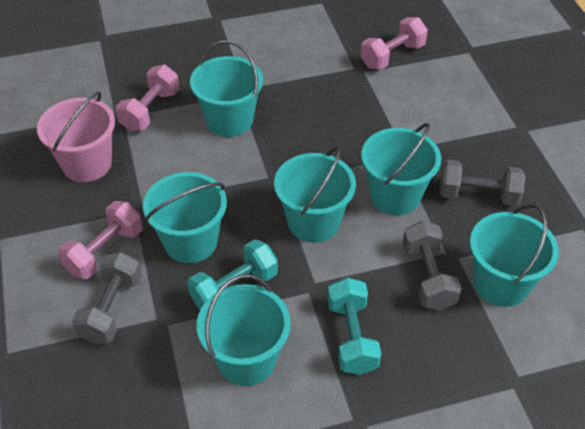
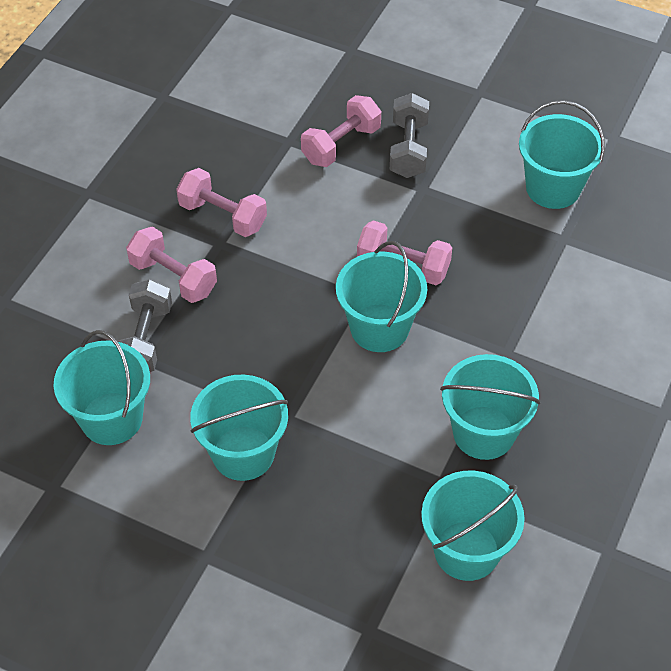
grey dumbbell: [72,252,142,344] [403,221,462,311] [440,160,525,206] = 3 -> [117,279,172,372] [390,93,429,178] = 2
pink bucket: [37,91,115,182] = 1 -> none = 0
pink dumbbell: [58,201,143,279] [115,65,180,131] [360,17,428,70] = 3 -> [126,227,217,303] [176,168,267,237] [301,95,381,167] [357,220,452,285] = 4
turquoise dumbbell: [187,239,278,310] [328,278,381,375] = 2 -> none = 0

